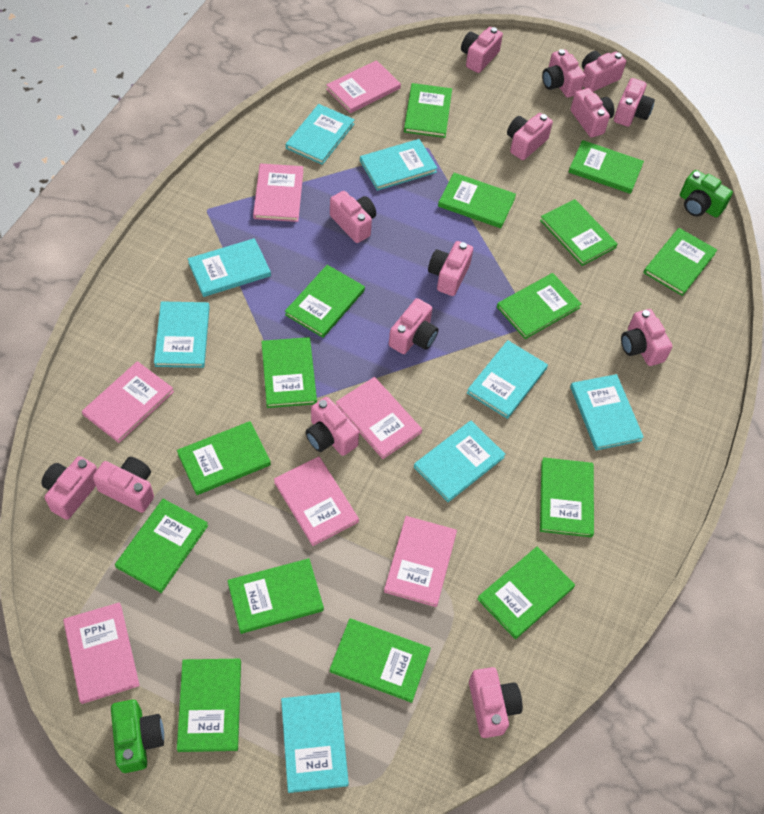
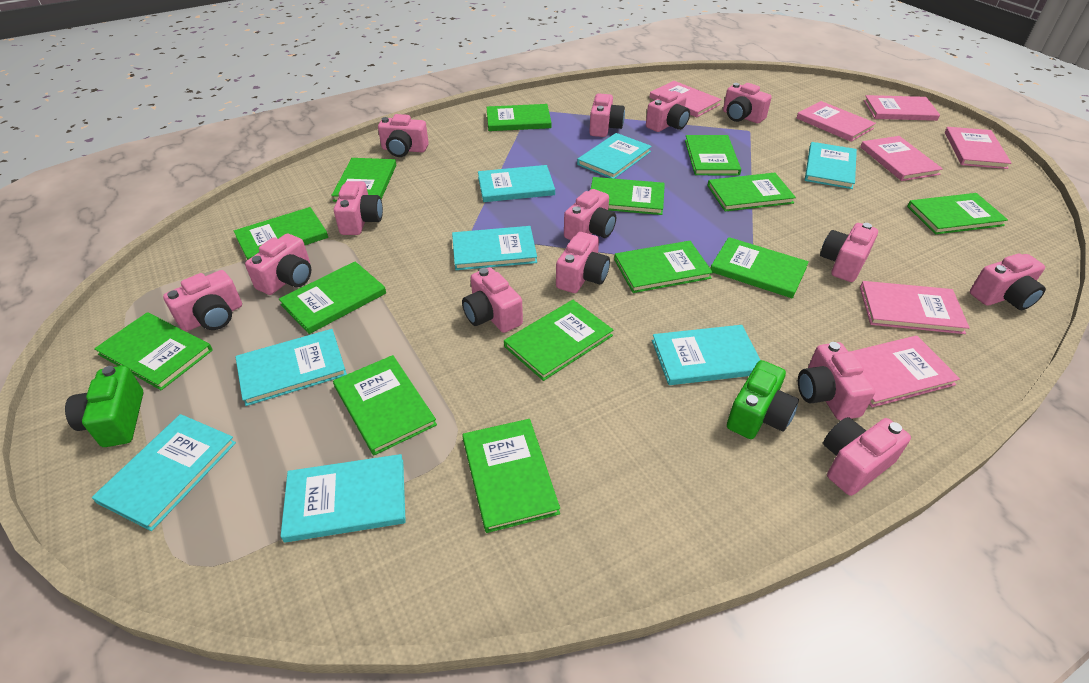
green book: [115,499,208,593] [177,421,271,495] [177,659,241,752] [227,558,324,634] [261,337,317,408] [285,265,365,338] [329,618,431,703] [404,83,452,138] [438,173,516,228] [477,547,575,639] [497,273,582,339] [540,199,617,266] [540,457,594,538] [569,140,644,194] [644,228,717,296] = 15 -> [94,312,213,390] [234,207,328,260] [279,261,386,334] [331,158,396,202] [333,355,437,455] [462,419,560,533] [487,104,552,131] [504,300,613,381] [590,177,665,215] [614,241,713,293] [685,135,741,175] [707,173,796,212] [710,237,809,298] [907,193,1008,234] = 14

